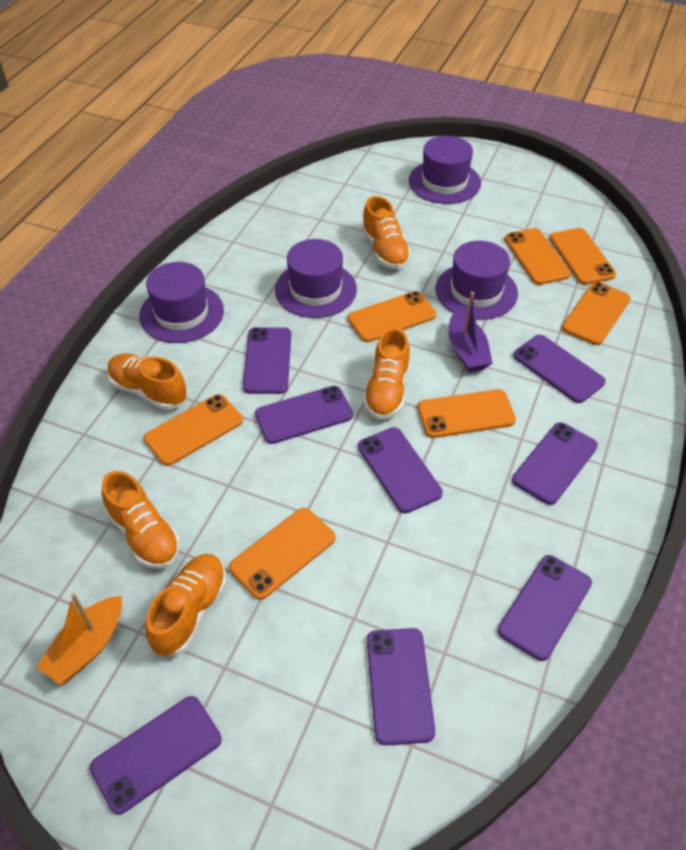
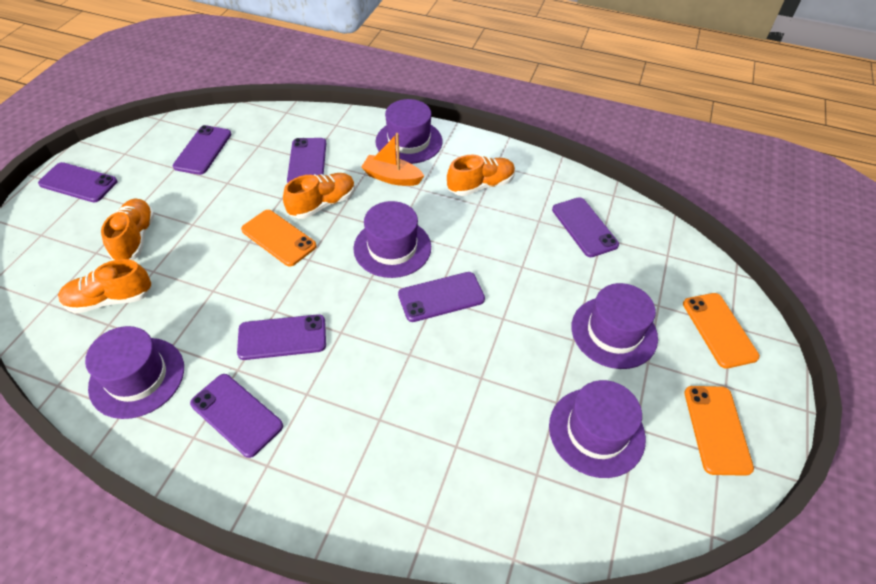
orange phone: [144,394,243,466] [229,508,335,600] [348,291,436,342] [417,389,516,438] [504,228,571,285] [549,228,616,285] [562,282,631,345] = 7 -> [241,210,317,267] [683,293,760,369] [684,386,754,476] = 3
orange shoe: [102,471,180,569] [107,353,187,410] [145,554,226,656] [362,196,411,269] [363,328,410,420] = 5 -> [58,259,152,314] [101,198,155,260] [283,173,355,219] [447,155,515,196] = 4
purple boat: [449,292,492,372] = 1 -> none = 0
purple hat: [139,262,224,343] [275,239,357,318] [409,136,481,204] [435,241,518,320] = 4 -> [85,326,184,419] [353,201,431,278] [375,99,442,164] [549,380,646,478] [571,283,658,369] = 5
purple phone: [90,696,222,815] [243,327,291,394] [255,386,353,444] [358,427,443,513] [367,628,435,745] [498,555,592,661] [512,422,598,505] [513,335,606,403] = 8 -> [38,162,117,202] [173,125,231,175] [190,374,283,458] [237,314,326,360] [287,138,326,183] [398,272,485,322] [552,197,619,257] = 7

